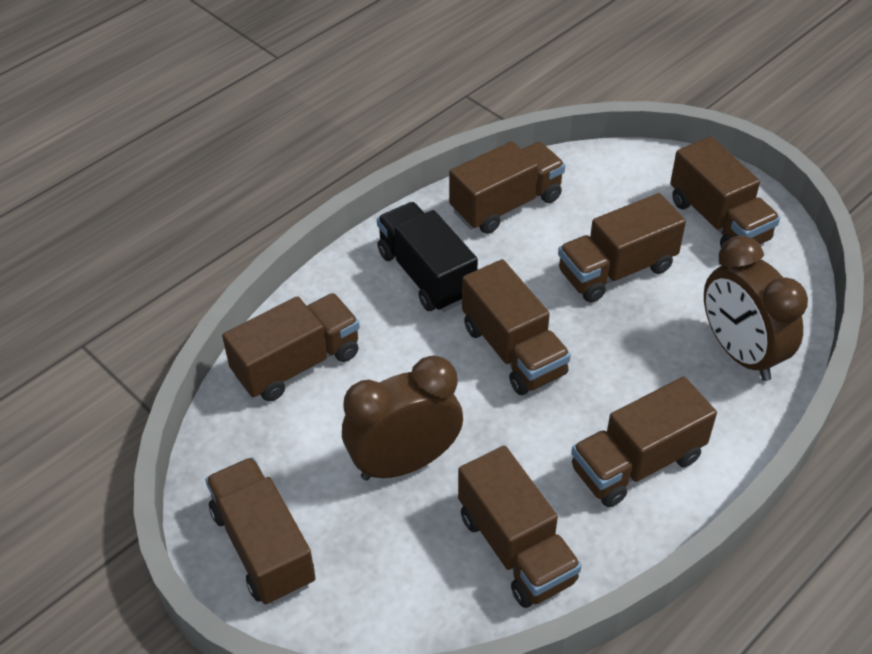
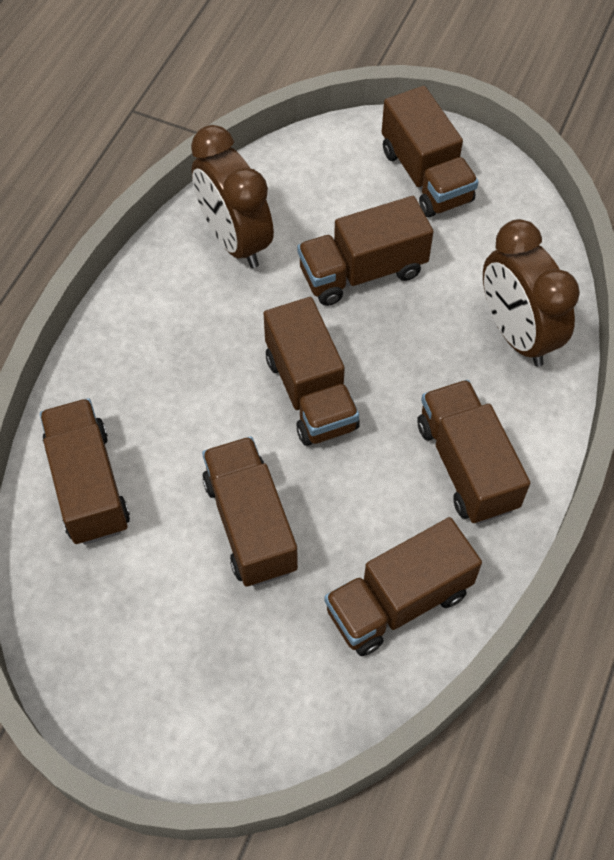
black truck: [377,202,478,312] = 1 -> none = 0
brown truck: [205,457,316,605] [222,293,360,401] [449,141,565,234] [458,446,582,608] [462,259,571,395] [558,193,686,303] [571,377,717,507] [670,136,780,247] = 8 -> [40,398,130,545] [202,437,298,587] [264,297,360,446] [297,196,433,306] [324,517,482,656] [382,86,479,218] [418,380,530,524] = 7

